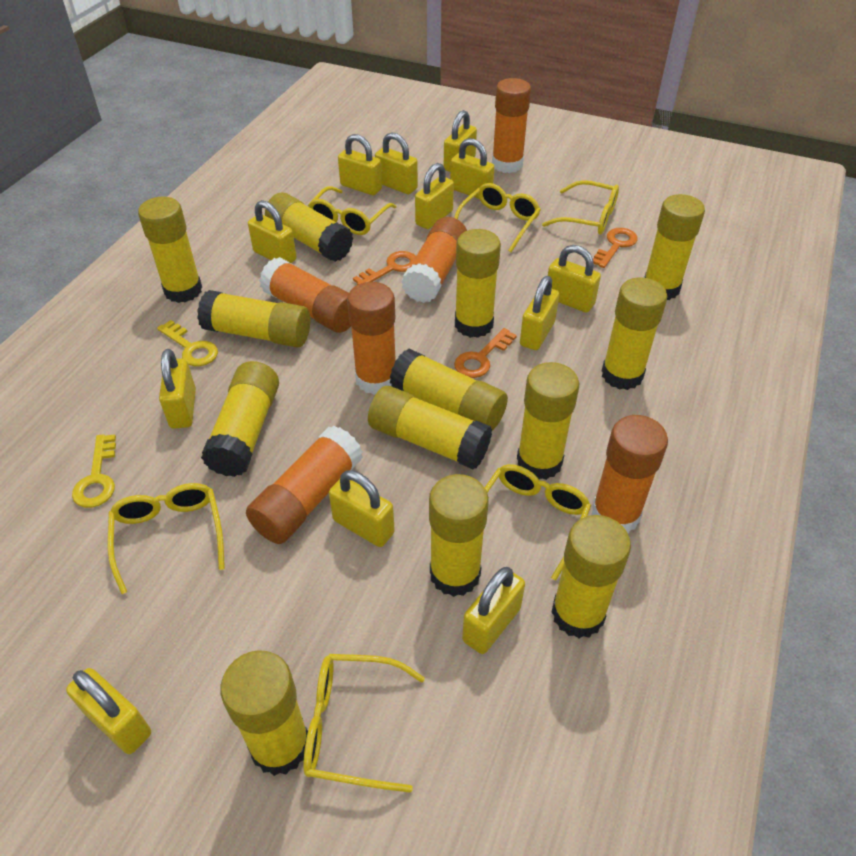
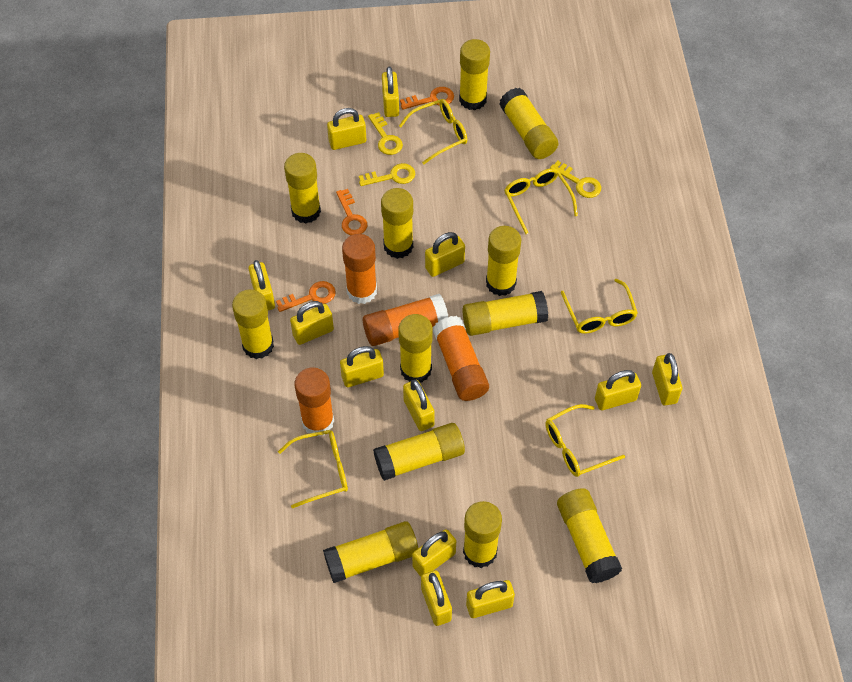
orange glue stick: [246,426,363,544] [259,257,351,333] [347,282,396,395] [401,217,467,303] [492,78,531,173] [591,415,668,533] = 6 -> [295,367,334,436] [342,234,377,304] [363,294,448,346] [433,316,489,401] = 4
yellow glasses: [107,483,225,594] [304,654,425,793] [308,186,396,235] [454,183,541,252] [484,464,591,580] [542,180,619,235] = 6 -> [278,430,348,508] [399,99,467,164] [504,168,578,234] [545,404,625,477] [561,279,638,334] = 5
yellow glue stick: [138,196,202,303] [197,290,310,348] [201,361,279,477] [220,650,308,776] [265,192,353,262] [368,386,492,470] [390,349,508,431] [429,474,489,597] [455,229,501,338] [517,362,579,480] [551,515,631,638] [602,277,667,390] [644,194,705,300] = 13 -> [232,289,274,359] [284,153,321,224] [323,521,418,583] [373,423,465,481] [381,188,413,259] [398,314,433,383] [459,39,490,110] [462,291,548,336] [463,501,502,568] [486,226,521,296] [499,88,558,159] [557,488,622,583] = 12
yellow key: [72,434,116,508] [157,320,218,366] = 2 -> [359,163,415,186] [368,112,403,155] [550,161,601,198] = 3

